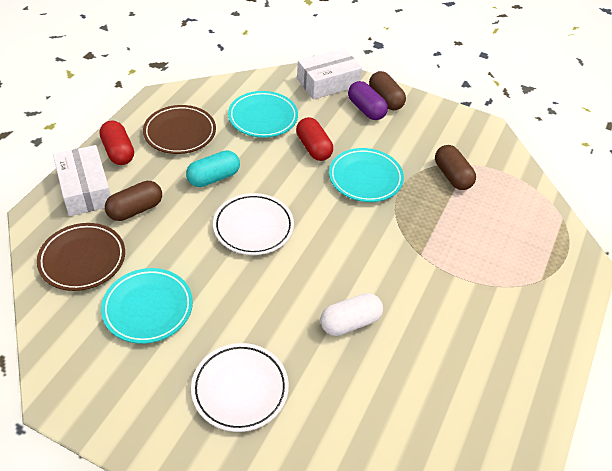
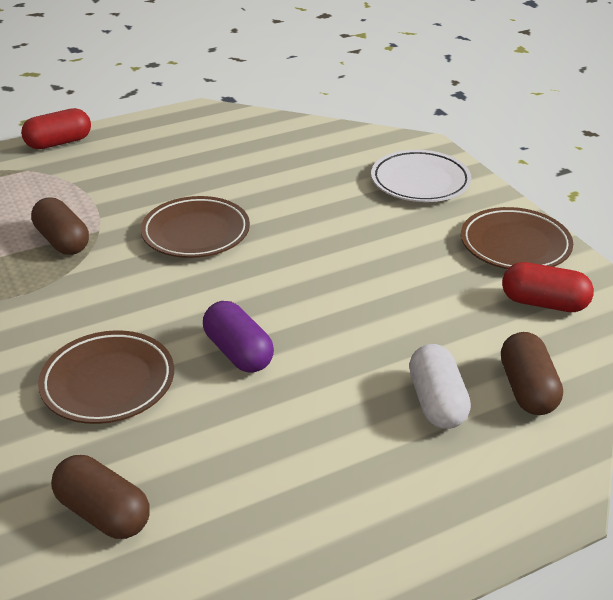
brown plate: [37,223,125,291] [143,105,216,154] = 2 -> [38,330,174,424] [141,196,250,258] [461,207,573,269] = 3
turquoise capsule: [186,150,240,187] = 1 -> none = 0
turquoise plate: [101,268,193,344] [228,91,298,138] [329,148,404,202] = 3 -> none = 0
white box: [53,145,111,216] [297,48,362,100] = 2 -> none = 0
white plate: [191,343,289,432] [213,193,294,255] = 2 -> [371,150,472,202] = 1

